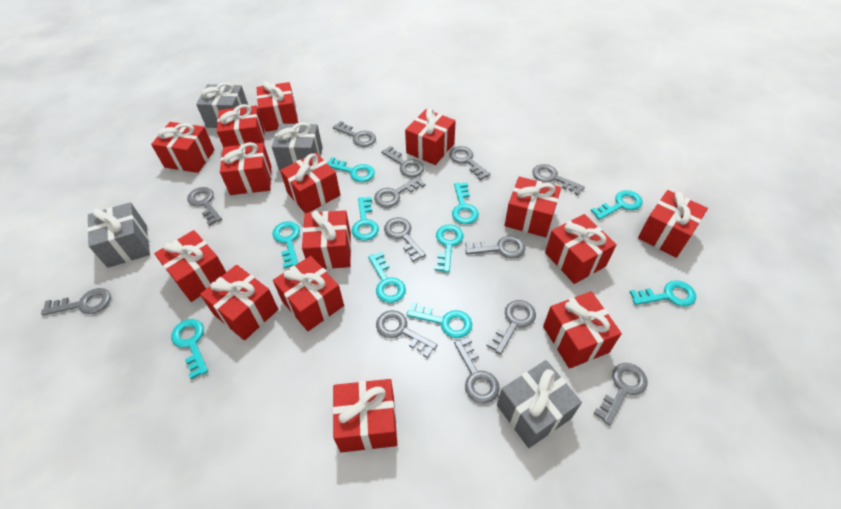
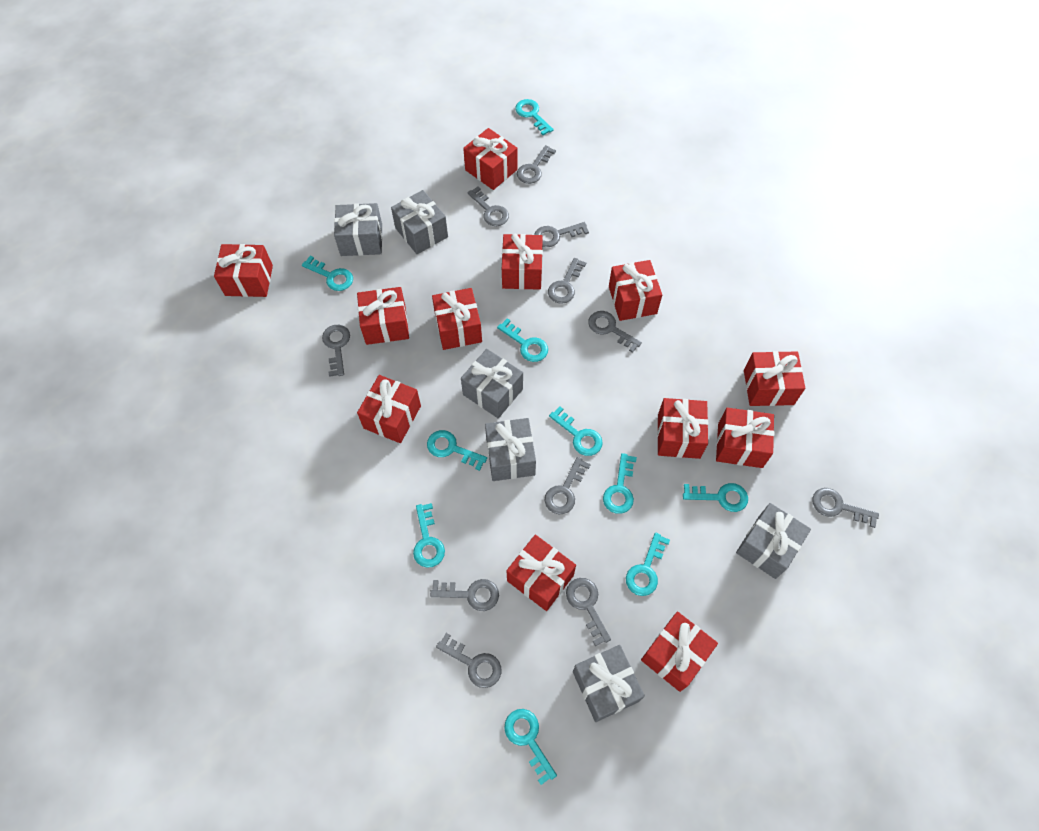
grey gift: [87,202,150,268] [196,82,248,128] [272,122,323,170] [497,360,582,448] = 4 -> [334,203,383,256] [391,190,448,254] [461,349,523,418] [485,418,536,481] [573,645,645,722] [736,503,811,579] = 6
grey key: [41,288,111,316] [187,187,222,226] [333,121,376,147] [374,177,425,207] [376,310,437,358] [381,146,424,177] [384,217,426,262] [449,146,491,180] [454,337,500,403] [465,235,525,258] [486,300,536,355] [532,164,585,195] [593,363,647,426] = 13 -> [322,325,350,377] [430,579,499,611] [436,633,501,688] [467,187,509,226] [517,145,556,184] [534,222,589,247] [545,457,591,514] [548,258,586,304] [566,578,611,646] [588,311,642,353] [813,488,879,528] = 11
red gift: [151,122,215,173] [154,230,226,302] [200,265,278,340] [217,104,265,147] [220,142,271,195] [257,81,298,132] [273,256,344,331] [280,152,340,213] [302,210,351,269] [333,379,397,452] [405,108,456,165] [504,177,561,238] [543,291,622,369] [545,214,617,284] [638,190,708,258] = 15 -> [214,244,273,297] [357,287,409,345] [357,375,421,443] [432,288,482,350] [463,128,517,190] [502,234,543,290] [507,535,576,611] [609,260,662,321] [641,611,718,692] [657,398,708,459] [716,408,774,468] [744,351,805,406] = 12

